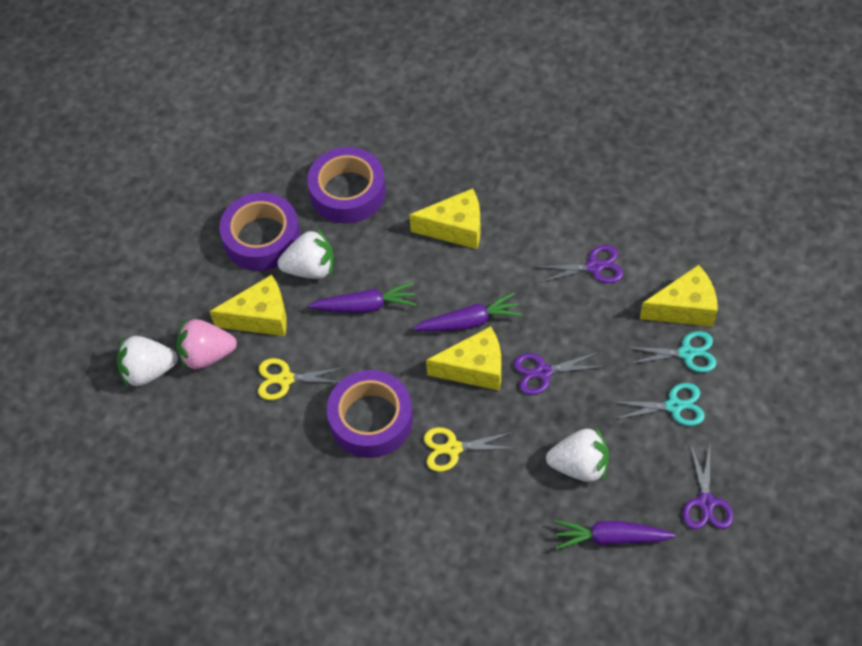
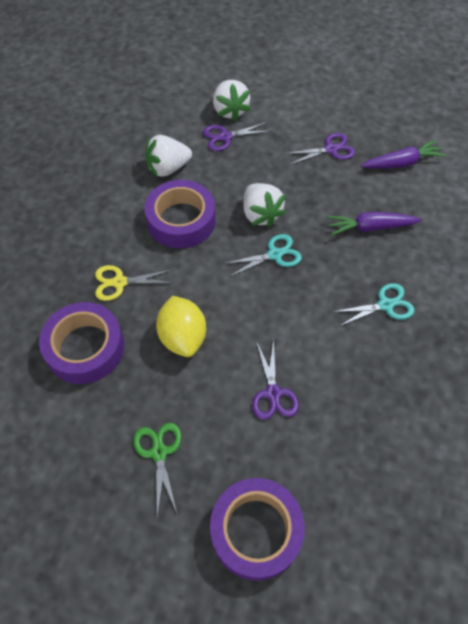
green scissors: none = 0 -> [133,423,182,517] = 1
pink strawberry: [176,319,237,371] = 1 -> none = 0
purple carrot: [308,282,417,313] [413,292,522,332] [555,520,676,550] = 3 -> [327,212,421,236] [361,140,446,169] = 2
yellow cheese: [209,275,287,336] [409,188,481,249] [426,326,501,391] [640,265,718,327] = 4 -> none = 0
yellow lemon: none = 0 -> [156,296,206,357] = 1
yellow scissors: [258,358,346,400] [424,427,517,472] = 2 -> [95,265,173,301] = 1

